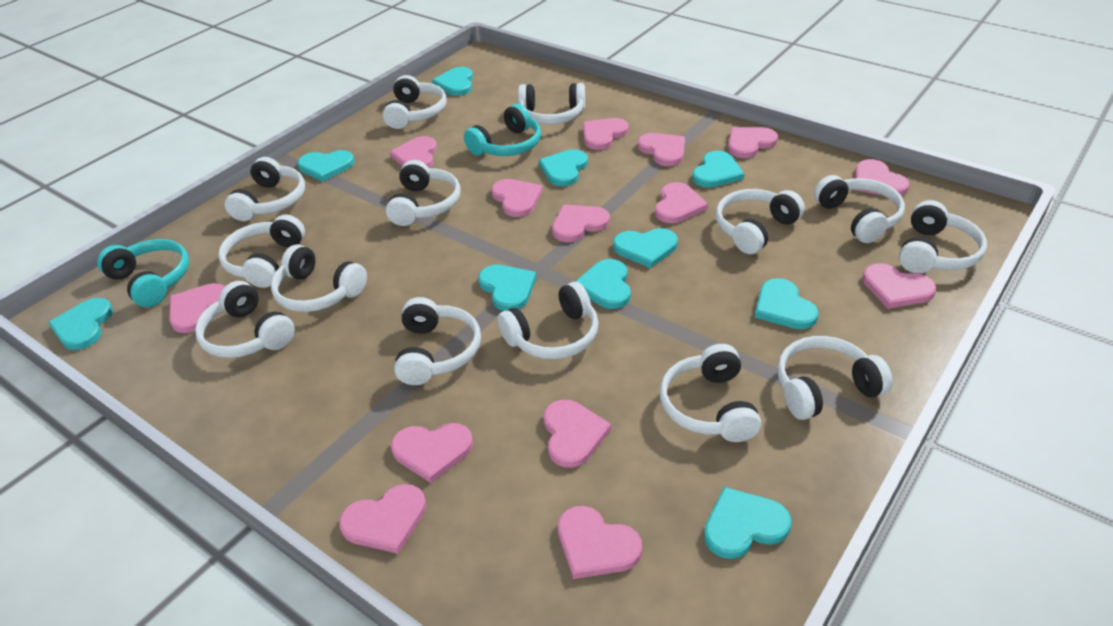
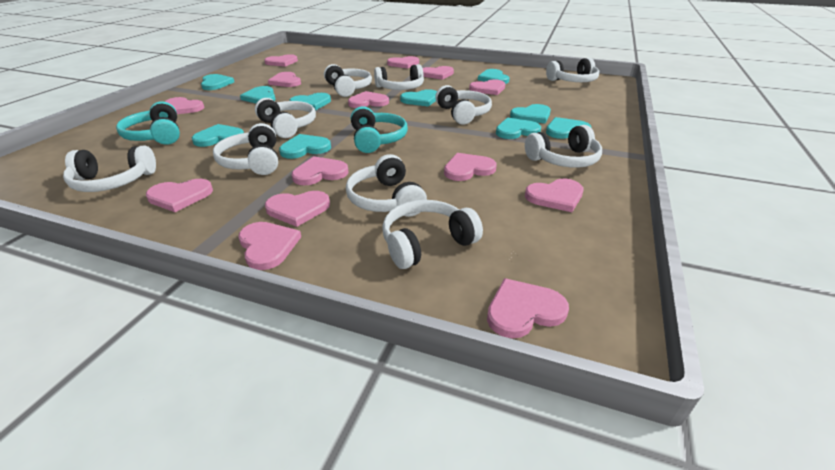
white headphones: [195,281,295,358] [218,214,305,288] [225,157,305,221] [271,244,367,312] [383,75,447,129] [386,160,461,226] [394,297,481,385] [498,282,599,359] [518,83,585,125] [660,344,761,442] [716,189,805,254] [777,336,893,420] [814,175,905,243] [899,200,987,273] = 14 -> [63,145,156,192] [213,123,278,175] [255,98,316,138] [324,64,372,97] [346,154,427,217] [374,64,424,90] [382,200,483,269] [435,85,492,124] [525,125,602,168] [546,58,599,82] = 10

